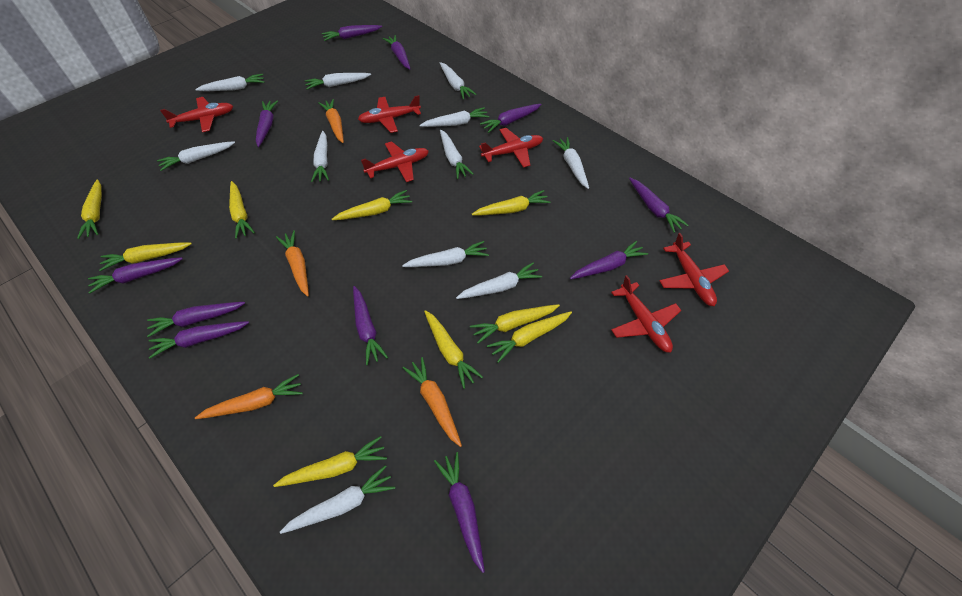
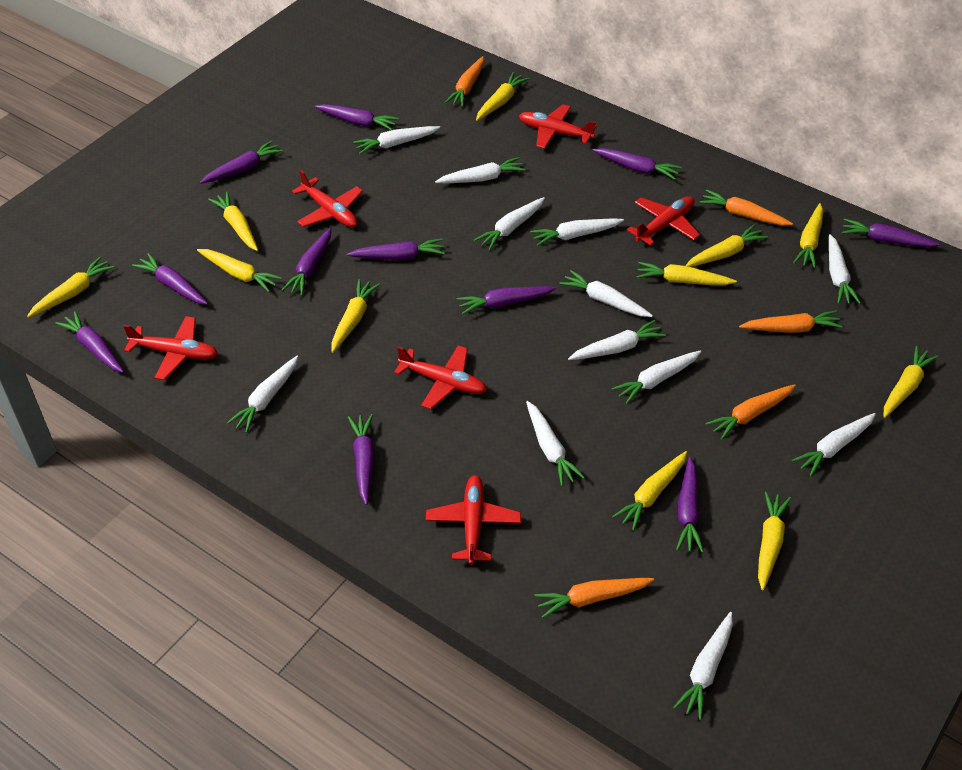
orange carrot: [195,374,303,419] [276,230,309,297] [318,99,344,143] [402,357,462,447] = 4 -> [444,56,484,107] [534,578,654,618] [699,190,793,225] [706,384,796,440] [739,310,843,333] = 5
white carrot: [157,141,235,171] [195,74,264,91] [280,465,395,534] [305,73,371,89] [311,131,329,182] [402,241,489,267] [419,107,489,127] [440,62,477,99] [440,130,473,179] [456,262,542,299] [553,137,589,189] = 11 -> [227,355,299,433] [353,126,440,154] [435,157,525,184] [474,197,545,251] [526,401,585,486] [530,218,624,246] [560,270,653,317] [568,320,666,360] [612,350,701,404] [673,612,733,720] [792,413,876,476] [829,234,861,304] = 12
yellow carrot: [77,179,102,239] [99,242,192,271] [229,181,255,239] [273,436,387,487] [332,190,412,220] [424,310,483,389] [470,304,560,343] [472,190,551,215] [487,311,572,363] = 9 -> [27,257,115,317] [197,249,282,292] [208,192,258,251] [331,279,380,353] [476,72,529,121] [612,451,687,531] [636,262,737,285] [685,225,768,267] [758,492,791,590] [793,203,823,268] [883,346,939,418] = 11

